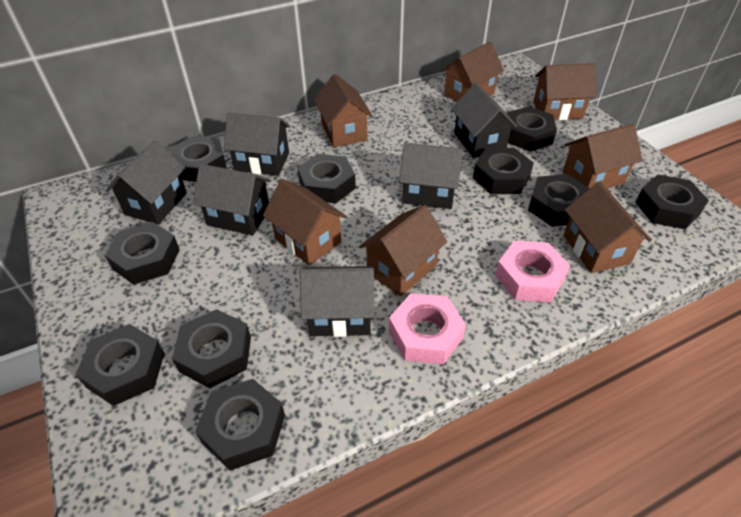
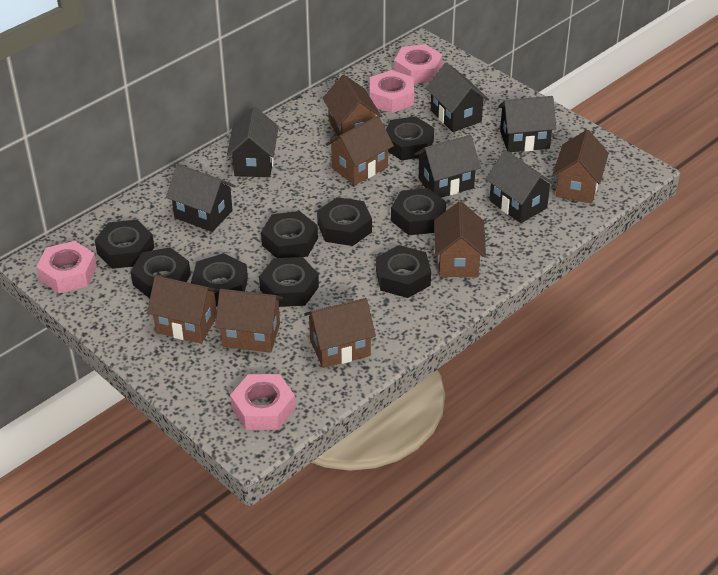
black nut: [76,324,165,406] [105,222,180,285] [170,136,227,182] [172,309,251,388] [195,379,285,471] [297,154,356,203] [473,148,534,194] [505,106,557,152] [528,174,590,227] [635,175,709,229] = 10 -> [95,220,154,269] [131,247,191,298] [191,253,248,307] [259,257,319,307] [261,211,318,258] [317,197,372,246] [376,245,431,298] [386,116,434,161] [391,188,446,235] = 9
pink nut: [389,293,466,364] [495,241,570,302] = 2 -> [36,241,97,293] [230,374,296,430] [370,70,414,113] [394,44,443,84] = 4

